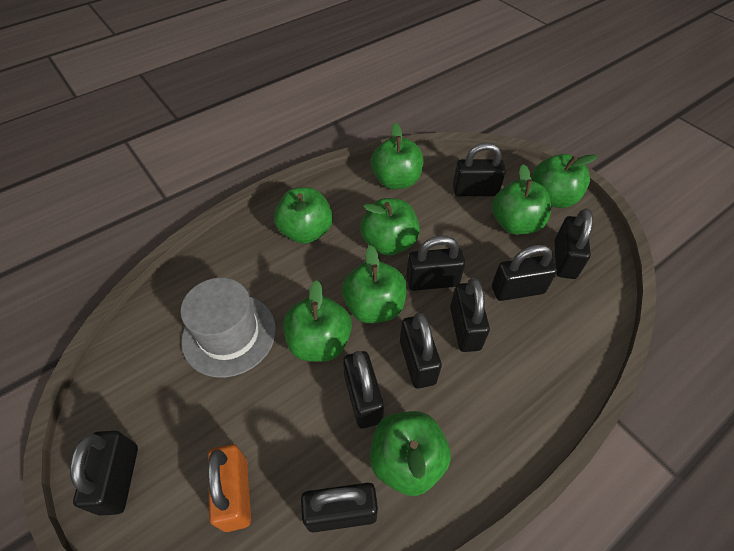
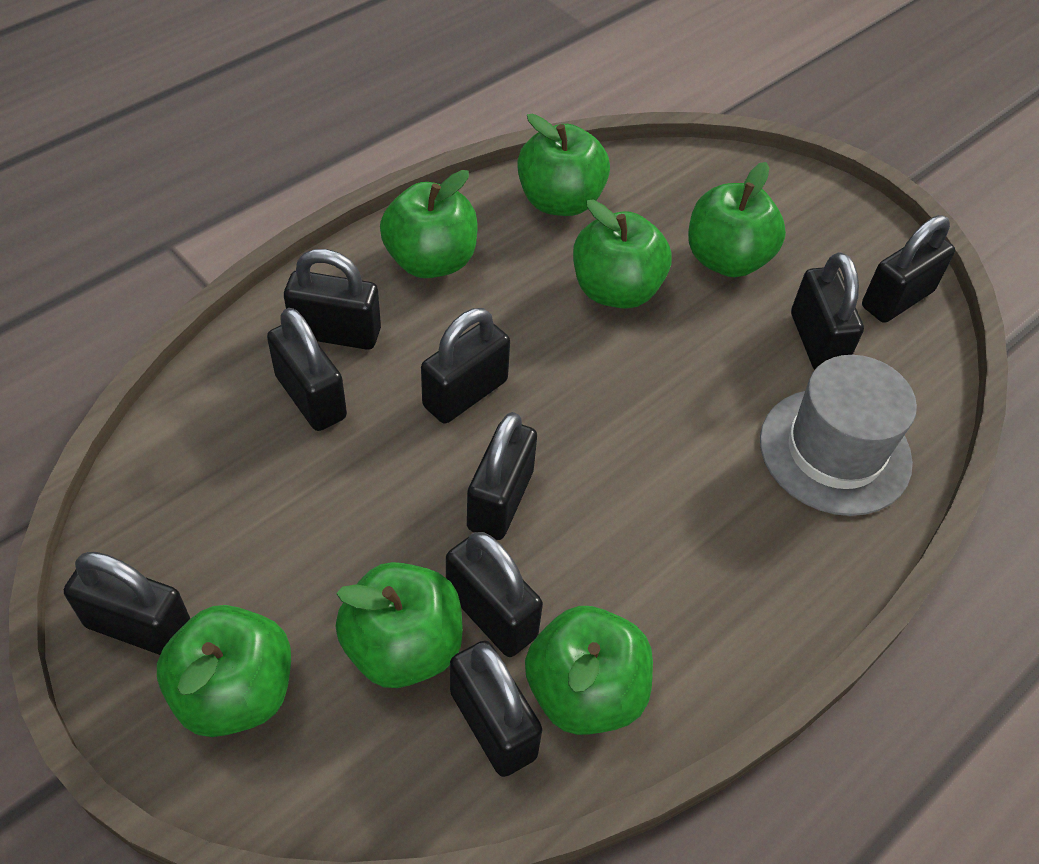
green apple: [274,187,333,244] [283,280,352,362] [342,245,407,323] [360,198,420,255] [370,411,451,496] [371,123,423,189] [492,164,551,235] [532,154,597,208] = 8 -> [157,605,291,737] [335,562,463,688] [380,170,478,278] [517,114,610,216] [525,606,653,735] [573,200,671,309] [688,162,786,277] = 7
orange padlock: [208,444,251,532] = 1 -> none = 0

